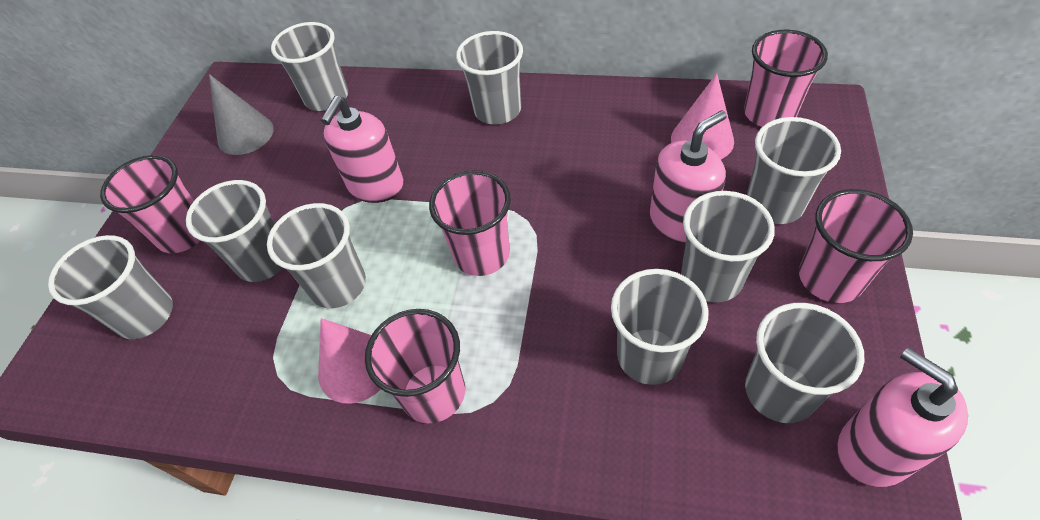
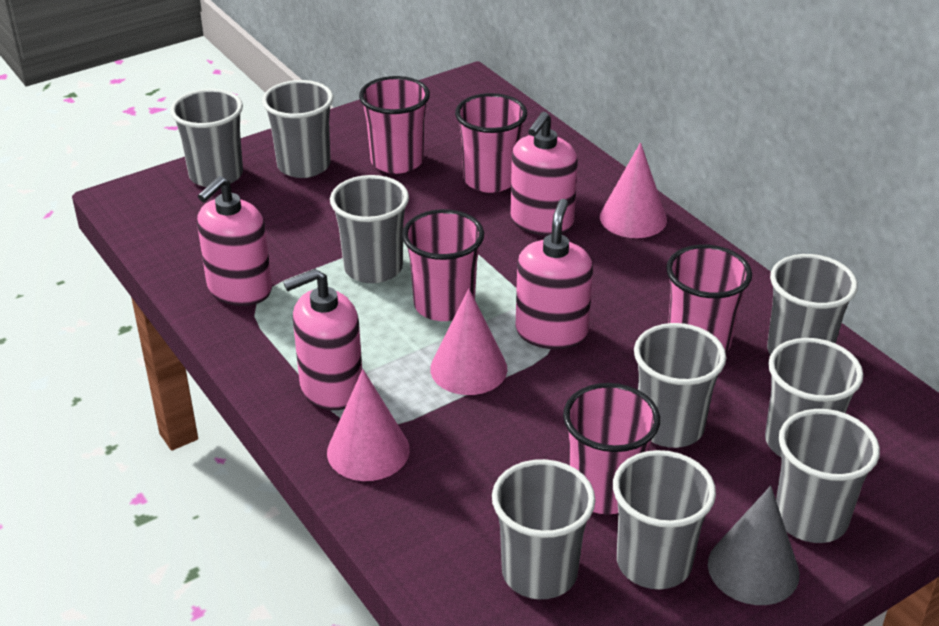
pink cone: [318,318,380,404] [671,73,734,159] = 2 -> [327,369,410,481] [430,289,507,395] [600,142,667,238] = 3
pink soap dispenser: [321,96,404,203] [650,110,727,244] [837,347,968,487] = 3 -> [197,176,272,306] [283,269,362,410] [510,112,578,236] [516,199,593,349] = 4

